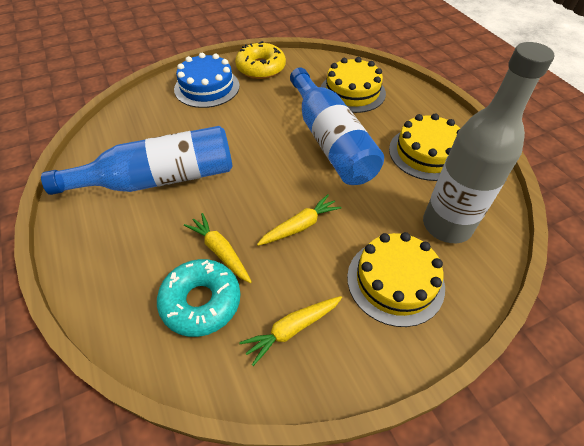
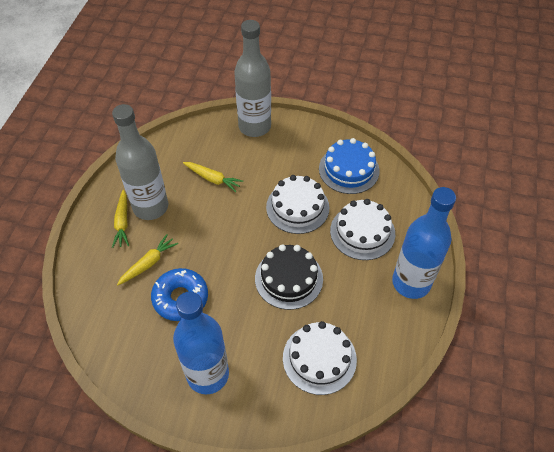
black cake: none = 0 -> [255,244,323,310] = 1
blue donut: none = 0 -> [151,268,208,321] = 1
grey bottle: [423,42,554,243] = 1 -> [112,104,168,220] [234,20,271,137] = 2
turquoise donut: [157,259,240,337] = 1 -> none = 0
white cake: none = 0 -> [266,175,329,234] [283,321,357,395] [330,199,395,260] = 3
yellow cake: [321,57,386,113] [347,232,445,327] [389,113,460,181] = 3 -> none = 0
yellow donut: [235,41,286,79] = 1 -> none = 0

